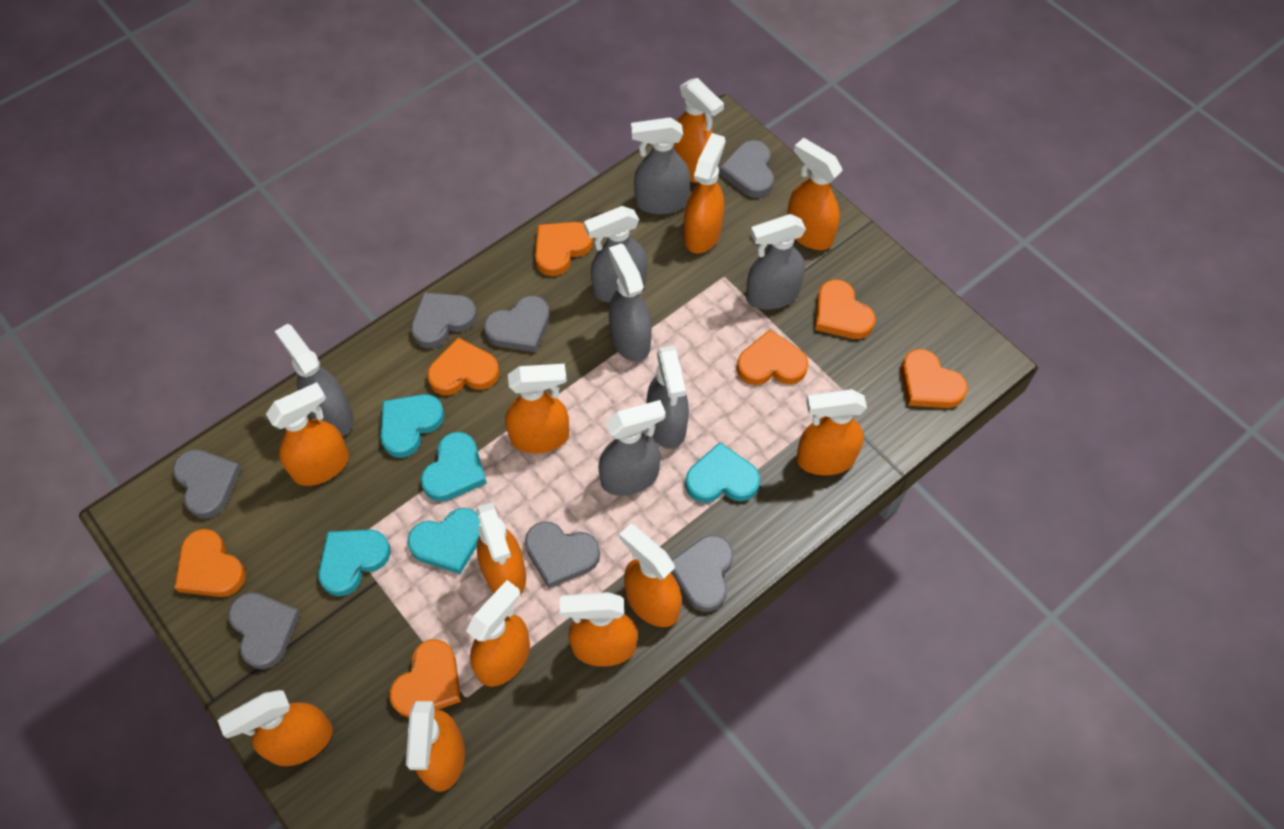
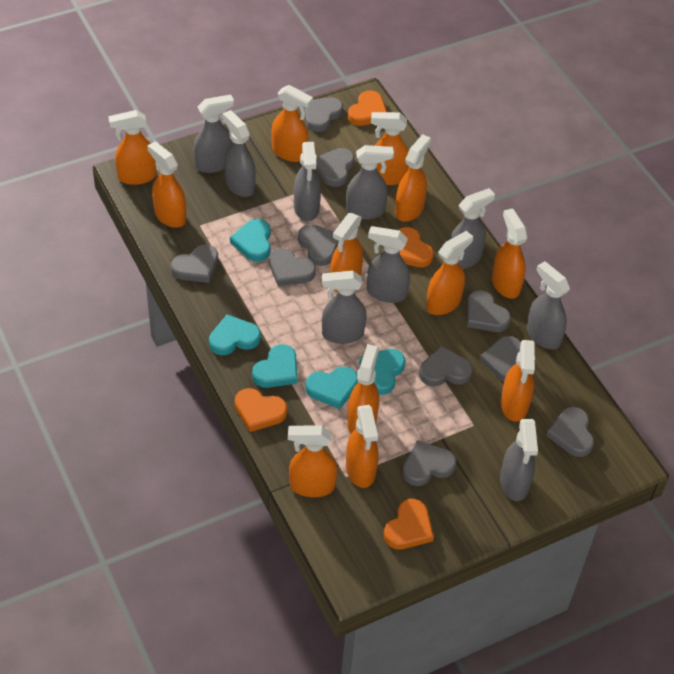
grey heart: [173,449,241,519] [228,592,300,669] [411,292,477,348] [484,296,550,352] [525,522,600,588] [671,535,733,612] [719,140,774,198] = 7 -> [171,245,218,283] [269,248,316,286] [298,224,339,266] [304,97,343,132] [316,148,354,187] [402,440,456,486] [419,346,472,387] [467,290,511,332] [480,336,521,382] [546,407,594,457] = 10
grey spray bottle: [275,324,353,436] [584,206,647,302] [598,400,666,496] [609,243,652,362] [631,117,690,214] [647,346,689,449] [746,214,806,310] = 7 -> [194,94,234,173] [223,110,256,197] [294,142,321,221] [322,271,367,344] [346,145,394,220] [367,226,410,303] [449,188,495,269] [500,419,538,501] [527,261,570,349] = 9
orange heart: [174,529,246,597] [390,639,461,718] [427,338,499,395] [535,222,593,276] [737,330,808,385] [815,280,875,339] [901,349,968,408] = 7 -> [235,388,287,432] [348,91,387,126] [384,499,434,549] [398,227,434,267] = 4

